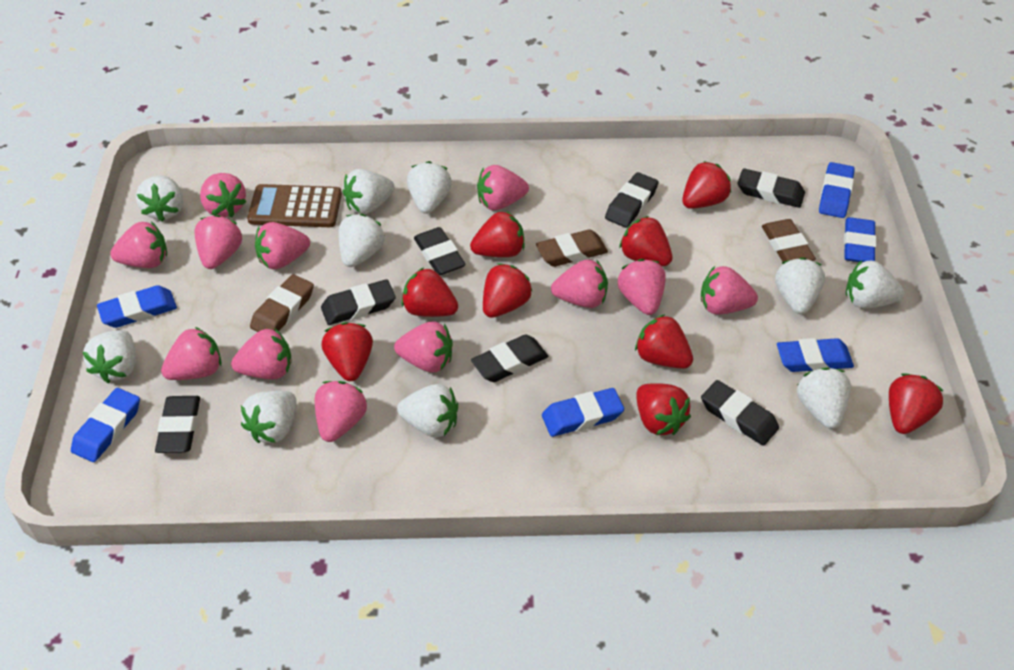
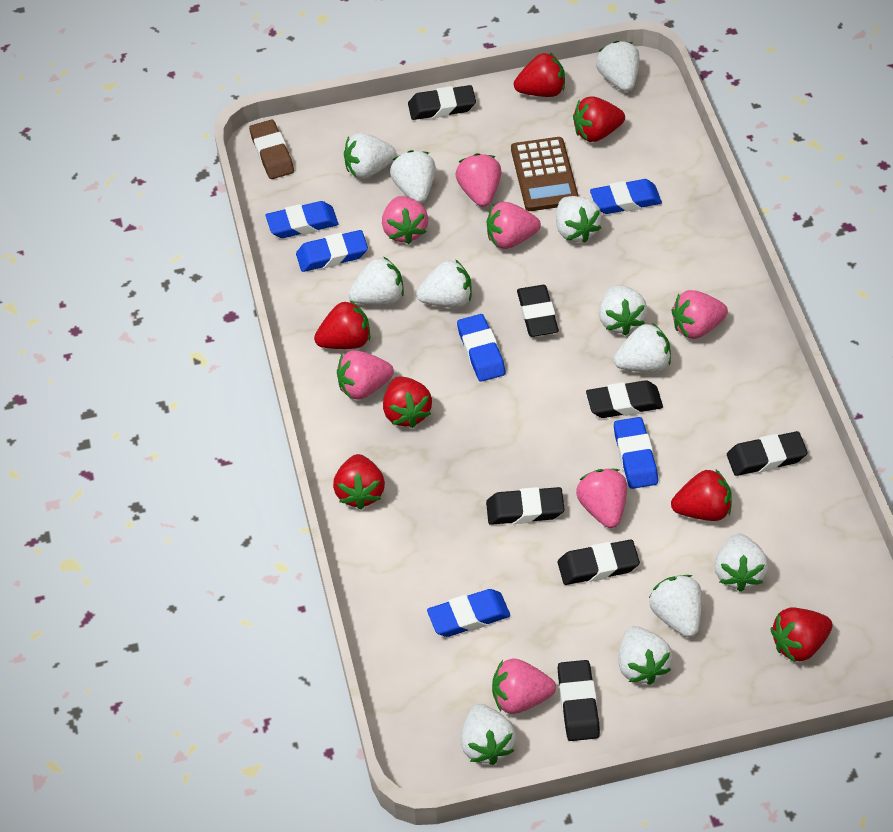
brown eraser: [250,274,314,332] [536,229,608,267] [762,219,816,262] = 3 -> [249,120,294,179] = 1
pink strawberry: [110,221,167,268] [161,327,222,380] [194,215,242,269] [200,173,247,217] [231,329,291,379] [255,222,310,270] [315,381,367,442] [394,322,453,373] [477,165,529,210] [551,259,608,308] [618,259,666,315] [701,266,758,315] = 12 -> [337,350,394,400] [382,196,428,244] [455,153,502,207] [487,202,541,249] [492,659,556,714] [576,469,627,528] [671,290,728,339] = 7
red strawberry: [321,322,373,381] [402,267,458,317] [470,211,524,257] [483,263,533,318] [619,216,672,266] [635,314,693,369] [636,383,691,435] [682,161,731,209] [889,373,943,434] = 9 -> [314,300,370,349] [333,454,385,509] [383,376,432,428] [514,53,565,97] [573,96,625,142] [671,470,732,521] [770,607,832,662] = 7
white strawberry: [83,330,136,384] [136,175,183,222] [241,391,297,443] [339,214,385,267] [343,169,395,214] [397,384,458,438] [407,161,452,214] [775,257,825,314] [797,367,851,429] [846,260,904,309] = 10 -> [344,133,396,179] [349,256,404,305] [390,150,436,203] [416,259,472,308] [461,704,516,765] [556,196,602,243] [596,41,639,92] [599,285,647,336] [614,323,671,372] [618,626,672,685] [649,575,702,637] [714,533,768,592] = 12

